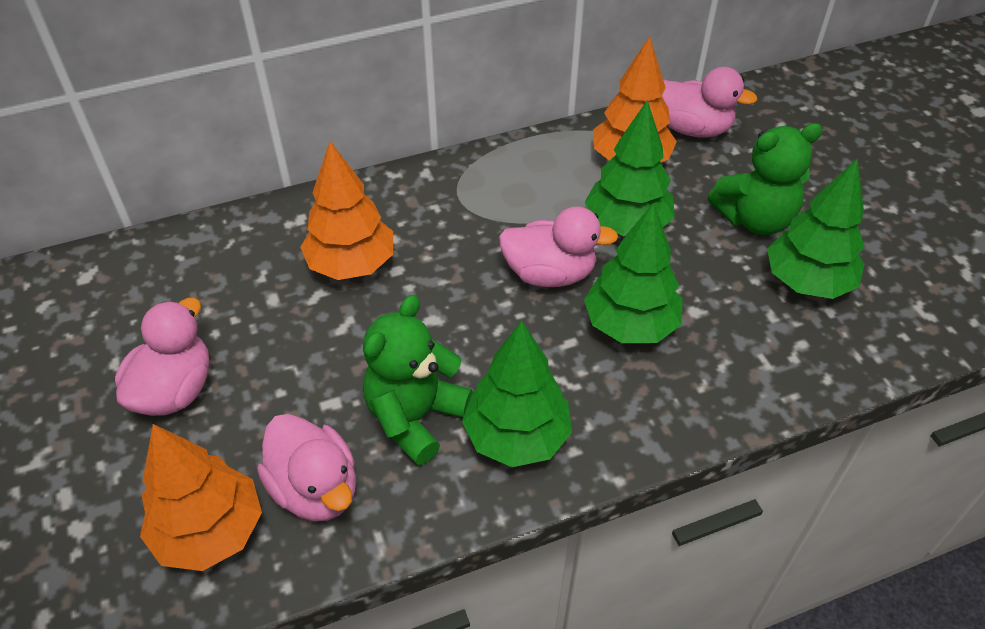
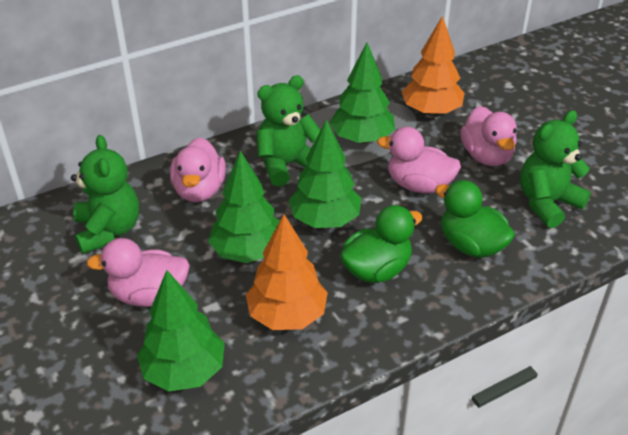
green duck: none = 0 -> [340,205,423,283] [435,180,515,258] = 2
green teddy bear: [363,295,473,466] [708,123,823,235] = 2 -> [71,135,139,254] [256,75,321,187] [520,110,591,228] = 3
orange tree: [140,424,262,571] [300,141,393,280] [593,36,677,162] = 3 -> [246,214,328,330] [401,16,464,116] = 2

